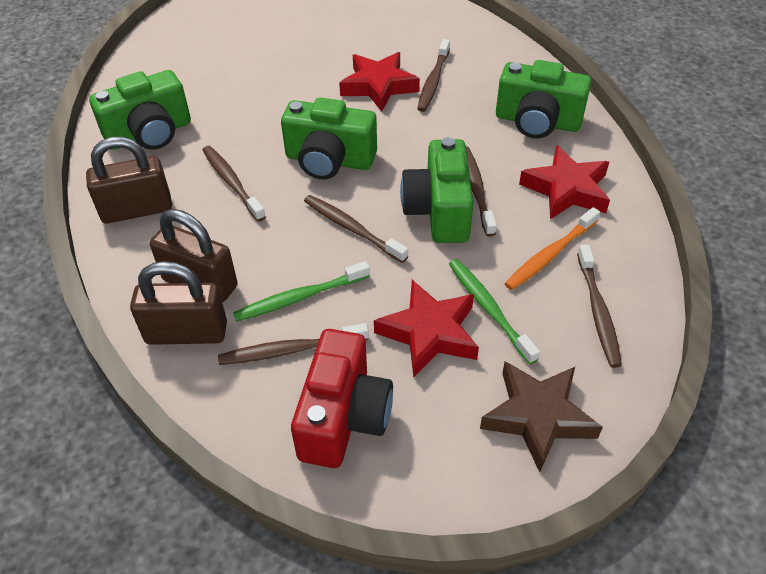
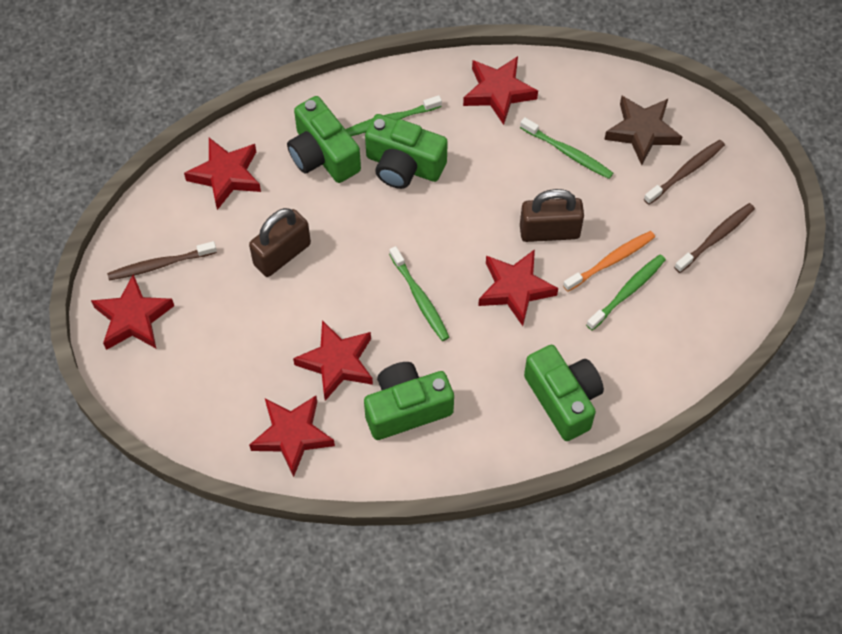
brown padlock: [86,137,172,224] [130,261,227,345] [150,209,237,302] = 3 -> [249,208,311,277] [520,189,584,242] = 2
brown toothbrush: [203,146,266,222] [218,323,369,365] [304,195,408,263] [417,39,450,112] [466,146,497,237] [577,244,622,368] = 6 -> [107,241,217,280] [644,140,725,205] [674,203,755,273] = 3
green toothbrush: [233,261,370,322] [449,259,540,365] = 2 -> [346,95,442,136] [389,246,449,341] [520,117,613,179] [586,255,666,331] = 4
red camera: [291,329,393,468] = 1 -> none = 0
red star: [339,52,420,111] [374,280,479,377] [519,145,610,220] = 3 -> [91,274,174,350] [184,138,261,210] [249,396,335,477] [293,320,373,401] [463,56,538,125] [478,249,558,326] = 6

